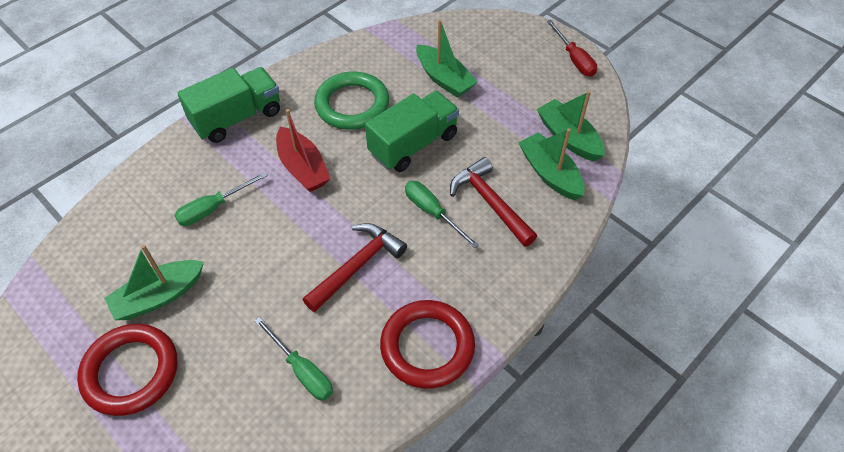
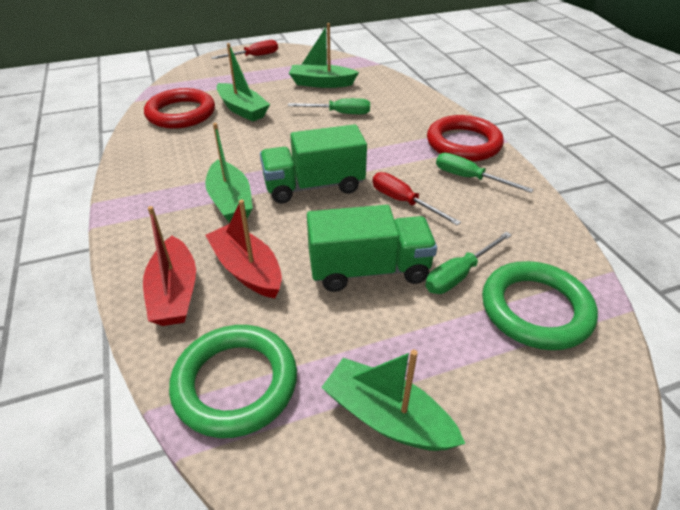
green ring: [314,72,389,130] = 1 -> [169,325,297,438] [482,261,598,350] = 2
red boat: [276,109,331,192] = 1 -> [143,206,196,326] [205,200,282,298] = 2
red hammer: [302,223,407,312] [450,157,537,247] = 2 -> none = 0
red screwdriver: [546,20,597,77] = 1 -> [211,40,278,59] [373,172,461,225] = 2

